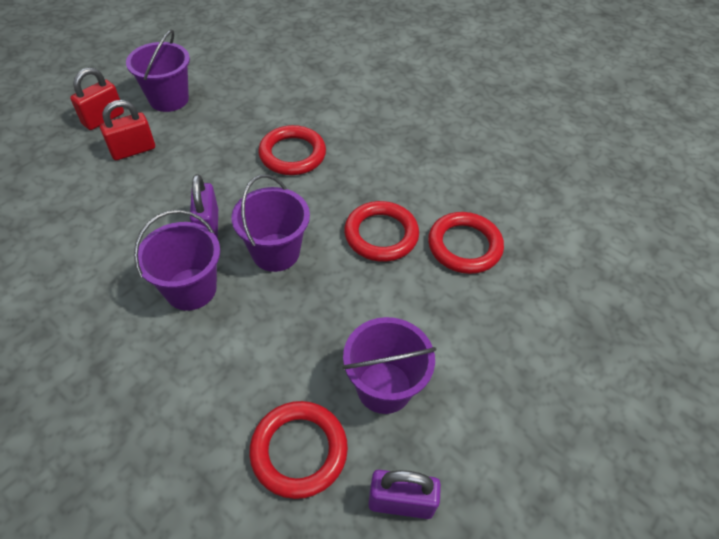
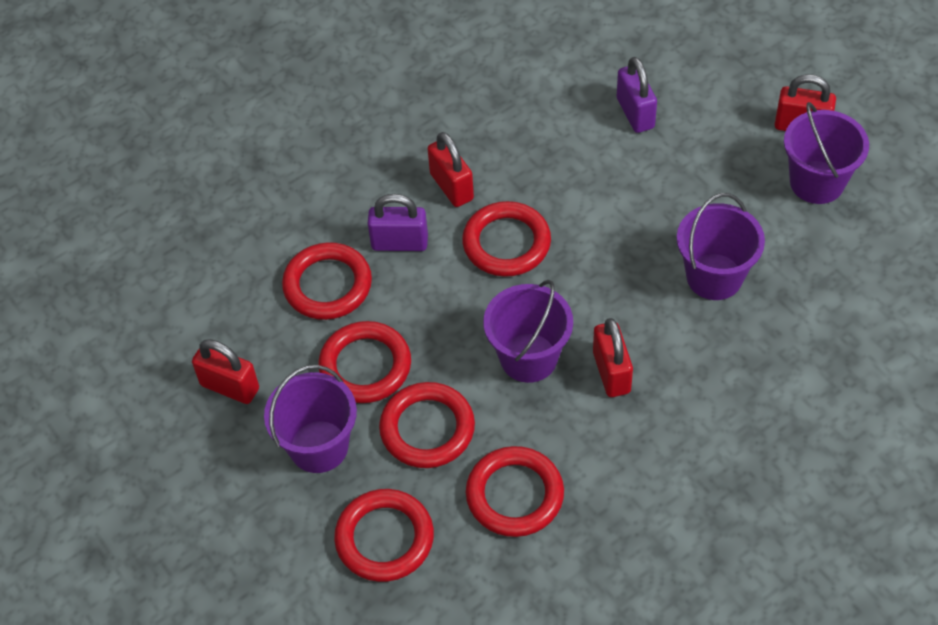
red padlock: [70,67,124,130] [100,100,155,160] = 2 -> [192,339,259,404] [428,132,474,207] [593,318,633,397] [775,74,836,131] = 4
red ring: [249,401,348,499] [258,125,326,175] [344,201,419,262] [428,212,504,274] = 4 -> [282,242,372,320] [318,321,411,403] [334,489,434,582] [379,382,475,468] [462,201,551,277] [466,446,564,537] = 6

